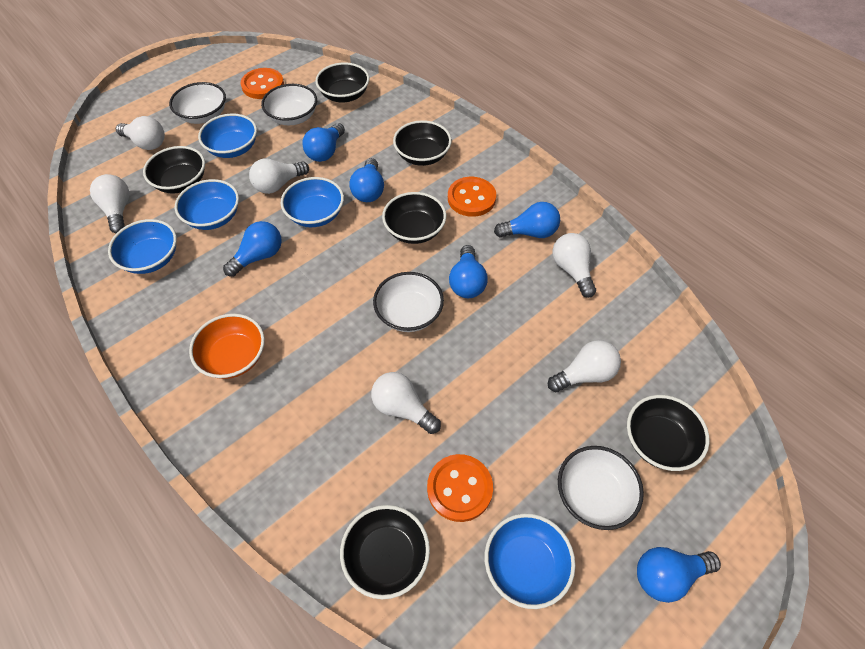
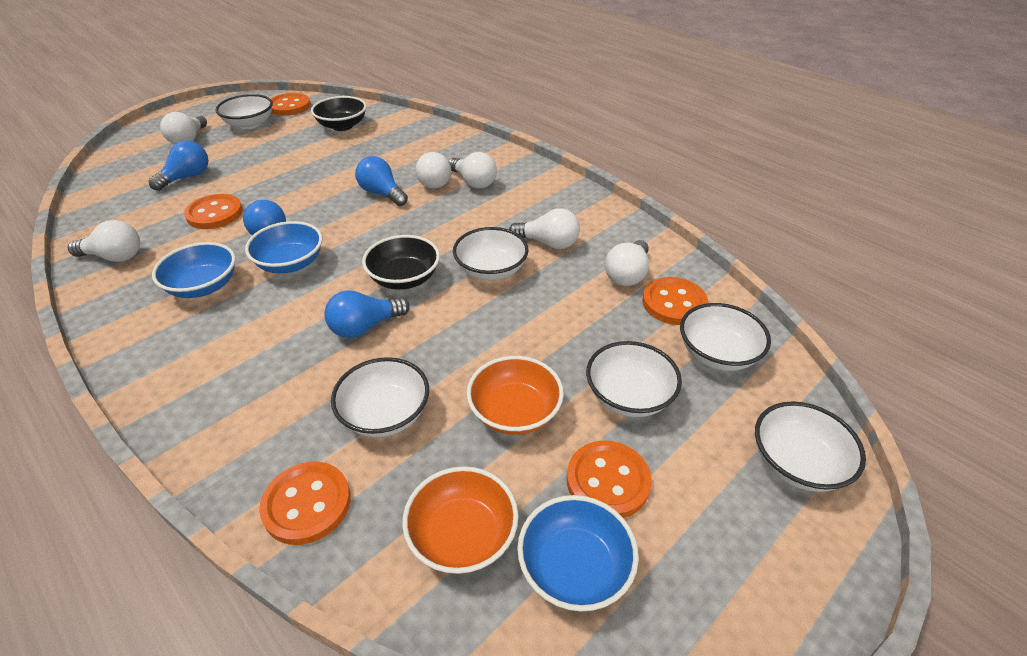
black bowl: [143,146,205,194] [315,62,369,102] [340,505,430,599] [382,192,446,244] [393,120,452,166] [627,395,710,471] = 6 -> [311,96,367,131] [362,235,440,290] = 2
blue bowl: [108,219,177,274] [175,179,239,230] [198,113,257,158] [281,177,344,227] [485,513,575,609] = 5 -> [152,242,236,298] [245,221,323,273] [517,495,639,612] = 3
blue light bulb: [223,221,282,277] [302,123,345,162] [349,158,384,202] [449,245,488,298] [494,202,560,238] [637,547,721,603] = 6 -> [149,141,208,191] [243,200,286,235] [324,290,410,338] [355,156,408,206] = 4
orange bowl: [189,314,265,379] = 1 -> [402,466,519,574] [467,356,564,435] = 2
orange button: [241,68,284,99] [427,454,493,522] [448,177,496,217] = 3 -> [184,194,243,229] [259,462,351,545] [271,93,311,116] [567,441,652,518] [642,277,708,325] = 5
white bowl: [169,82,226,124] [261,84,317,125] [373,272,444,332] [558,446,644,530] = 4 -> [215,94,273,129] [331,357,429,437] [453,227,529,280] [586,341,682,417] [680,303,771,371] [755,401,866,492] = 6

